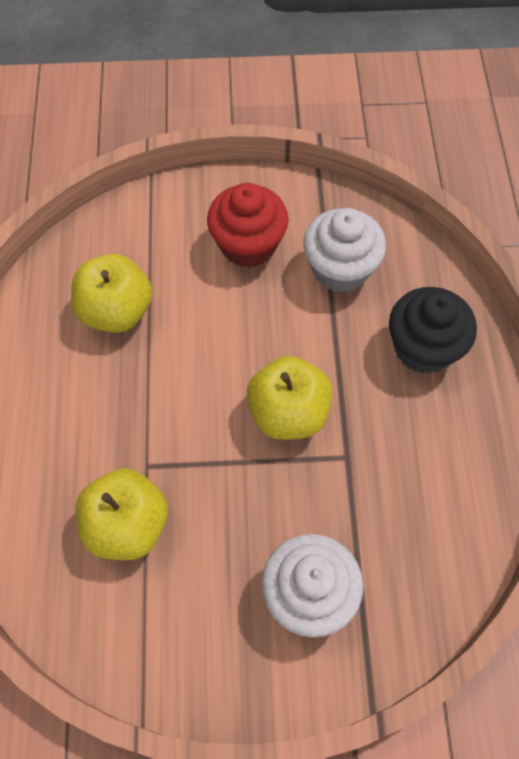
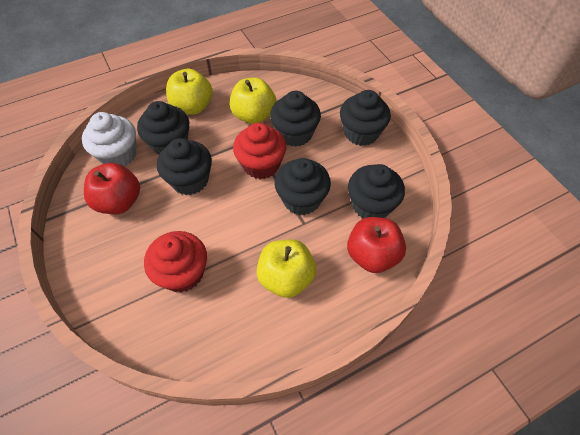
black cupcake: [389,287,477,374] = 1 -> [137,101,189,155] [157,138,212,195] [270,91,321,147] [275,158,331,215] [340,90,391,146] [348,164,405,219] = 6
red apple: none = 0 -> [84,163,140,214] [347,217,406,273] = 2
red cupcake: [207,183,289,268] = 1 -> [144,231,207,293] [233,123,287,179] = 2
white cupcake: [262,534,363,637] [303,208,386,293] = 2 -> [82,112,136,166] = 1

